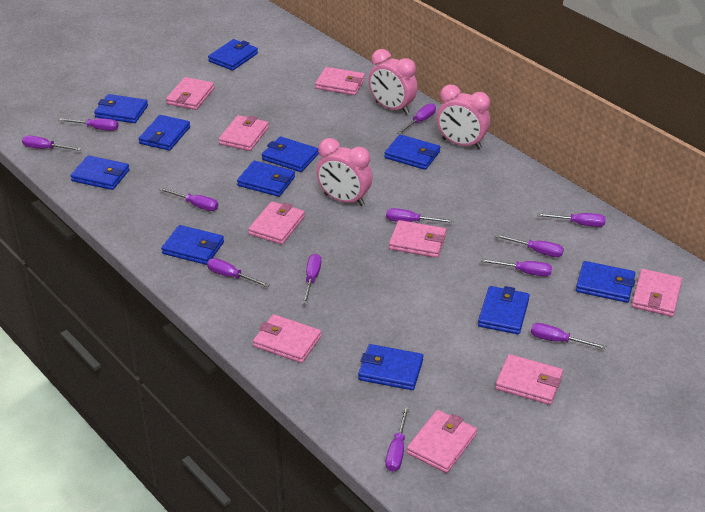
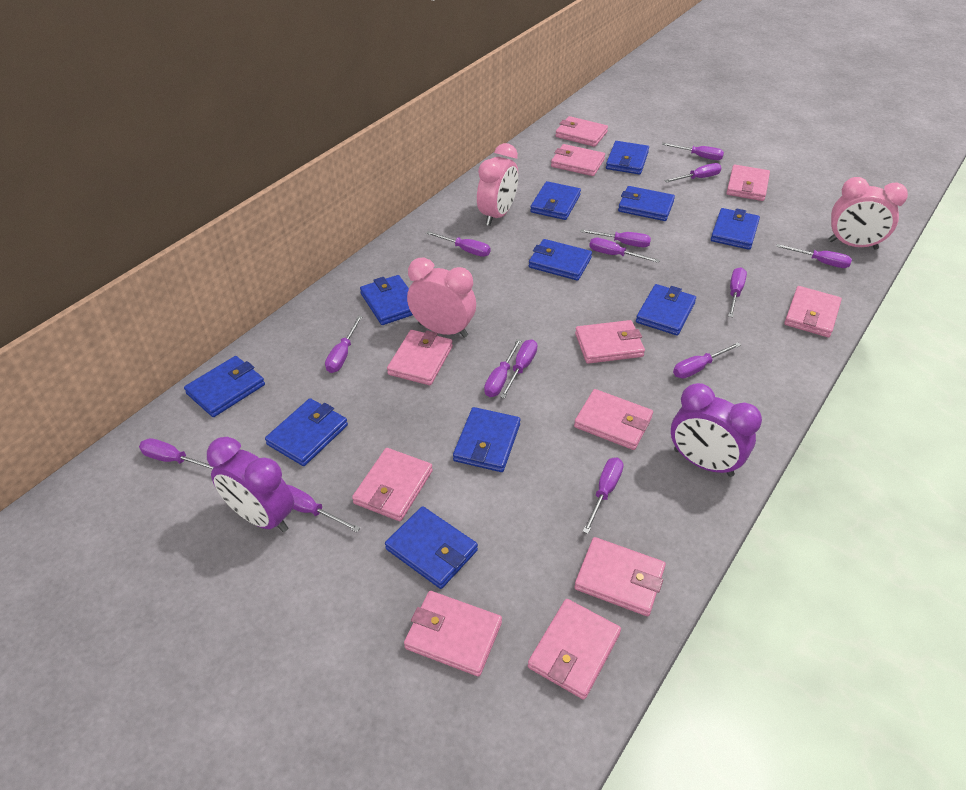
pink wallet: [166,77,214,110] [219,115,269,151] [248,201,305,245] [253,314,321,363] [315,67,365,95] [389,220,447,258] [407,410,477,473] [495,354,563,405] [632,269,682,317] = 9 -> [352,448,433,521] [387,330,453,385] [404,591,502,677] [528,599,621,700] [551,144,605,176] [555,116,608,147] [574,389,653,450] [574,537,666,616] [575,320,645,364] [726,165,770,201] [784,286,842,337] = 11
purple clock: none = 0 -> [207,437,294,532] [671,383,762,477] = 2
purple screwdriver: [22,135,81,151] [59,118,118,131] [159,188,218,211] [207,258,270,287] [303,254,321,304] [386,208,454,223] [386,406,409,472] [397,103,436,134] [481,259,552,276] [495,234,564,257] [531,323,607,349] [537,213,606,227] = 12 -> [139,438,213,469] [287,485,360,532] [325,316,363,373] [426,231,490,257] [484,339,522,397] [500,339,538,398] [580,229,651,247] [583,458,624,534] [589,238,660,263] [662,143,724,160] [664,163,721,183] [673,342,741,378] [728,267,747,317] [776,244,852,268] = 14

